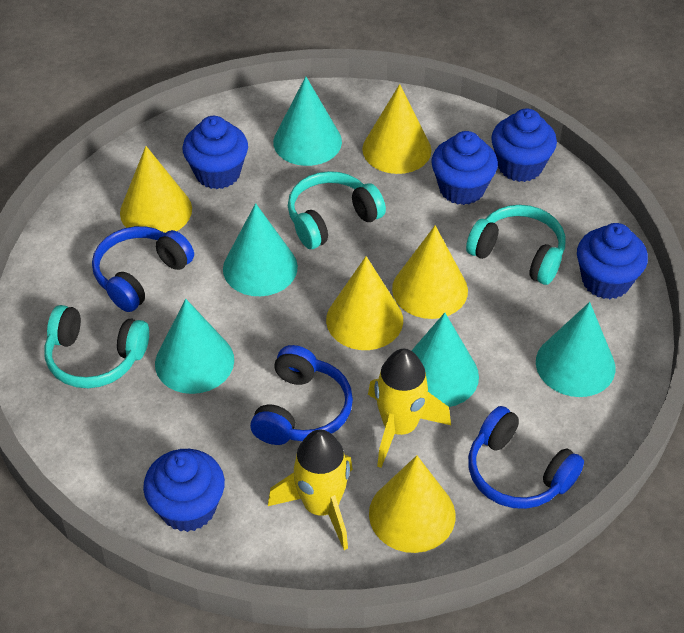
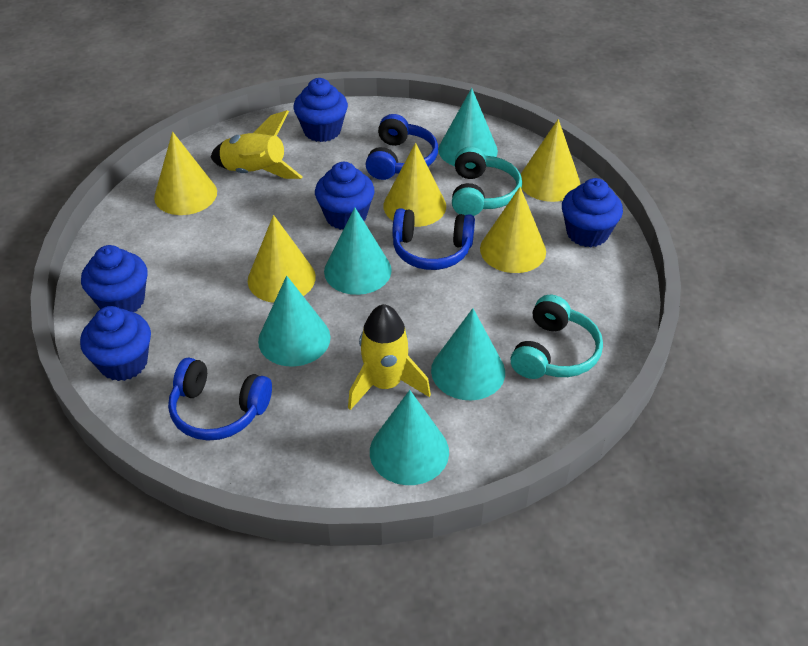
turquoise headphones: [44,305,149,388] [288,171,386,249] [466,205,565,285] = 3 -> [452,147,522,216] [510,295,603,379] = 2

